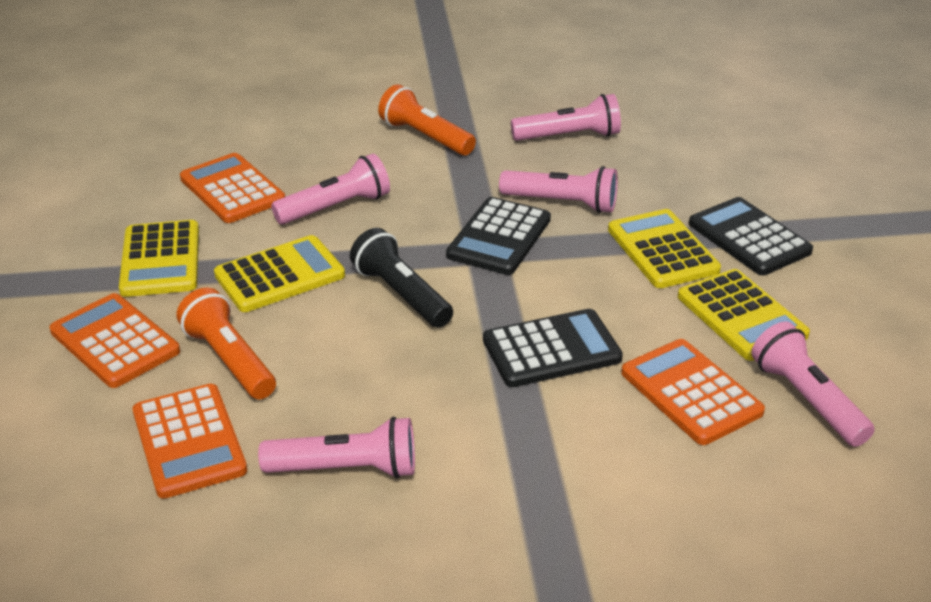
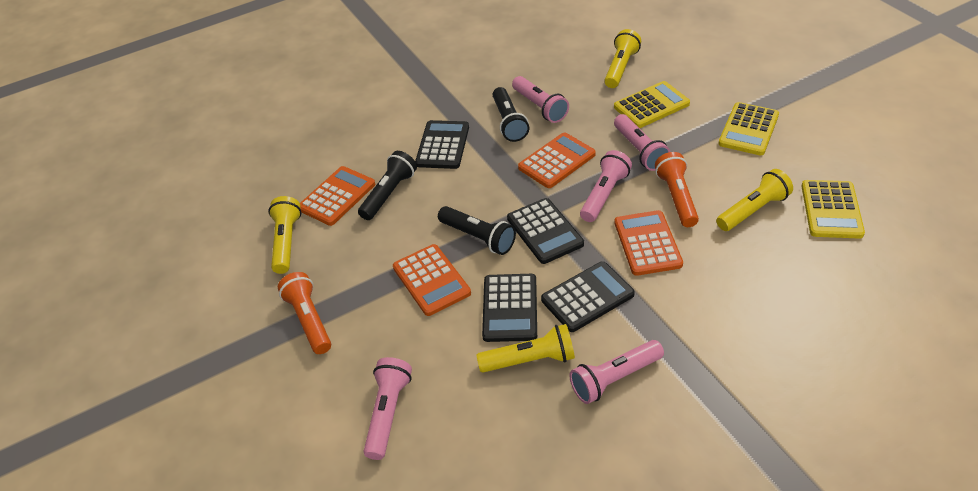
black calculator: [446,197,551,275] [483,309,623,387] [689,197,813,275] = 3 -> [415,120,469,169] [482,274,537,342] [507,198,584,264] [541,261,635,332] = 4
black flashlight: [350,228,453,328] = 1 -> [358,151,417,220] [438,206,516,255] [493,87,529,142] = 3
yellow calculator: [119,220,199,297] [214,235,345,312] [608,209,721,288] [678,269,810,361] = 4 -> [614,81,690,128] [718,102,779,155] [801,180,865,239] = 3
yellow flashlight: none = 0 -> [268,196,301,274] [476,324,575,373] [604,29,641,88] [716,169,793,231] = 4

